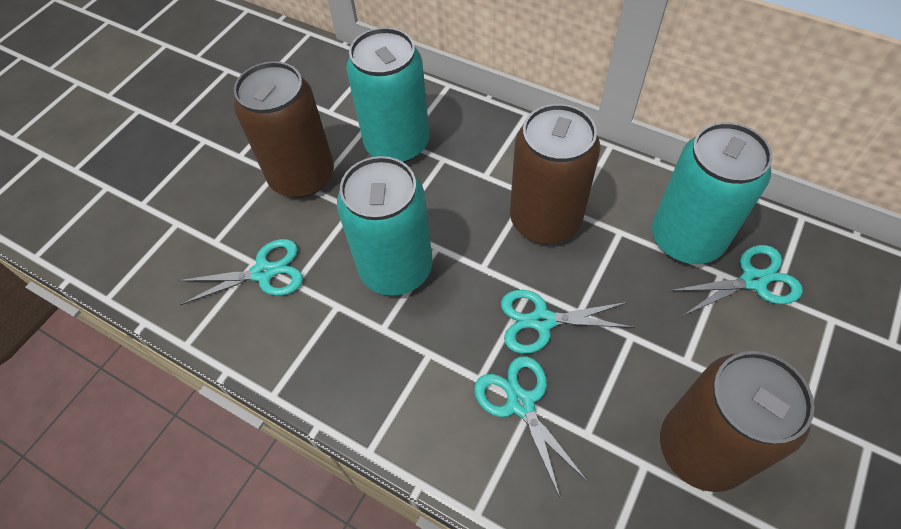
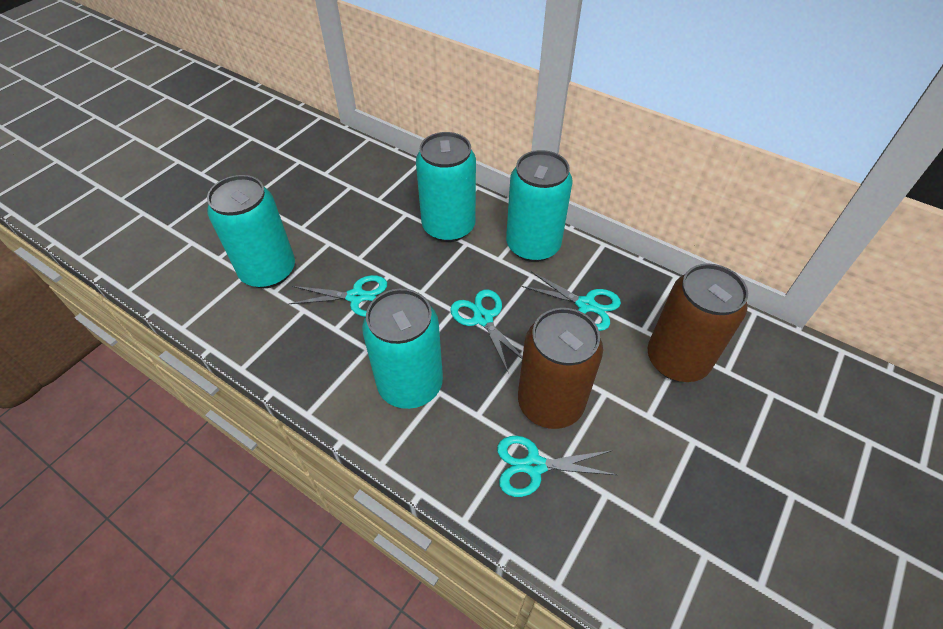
brown can: [234,61,334,198] [510,104,601,244] [660,351,815,492] = 3 -> [518,308,603,429] [648,264,748,382] = 2
turquoise can: [337,156,433,296] [346,27,429,163] [652,122,773,264] = 3 -> [207,175,295,288] [362,289,443,409] [416,132,476,242] [506,150,573,262] = 4

